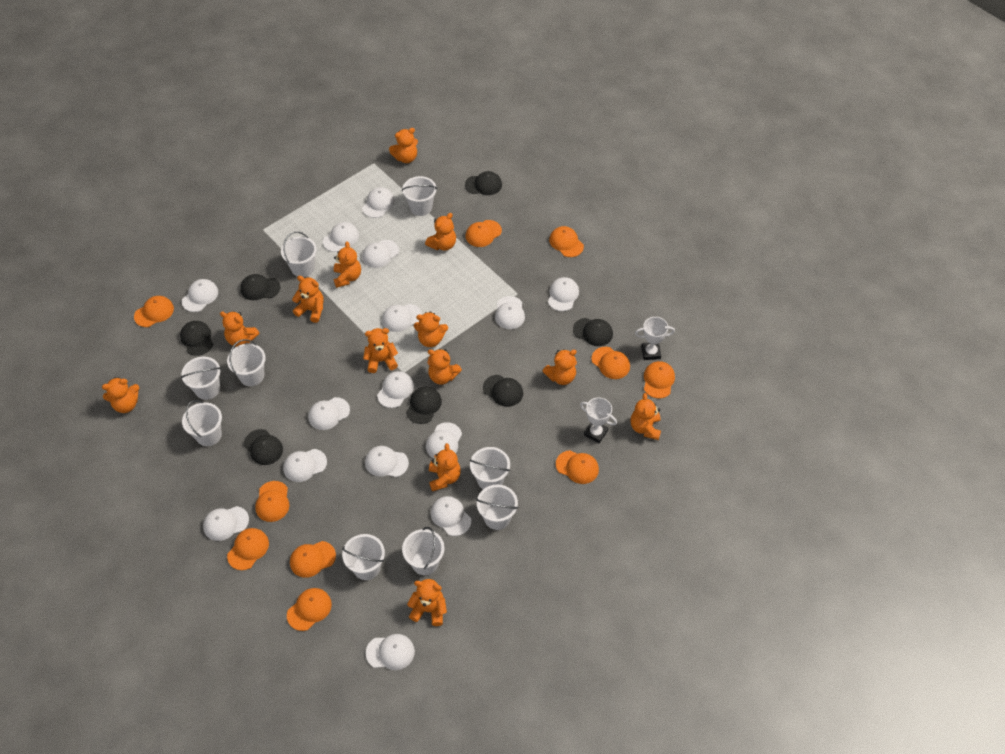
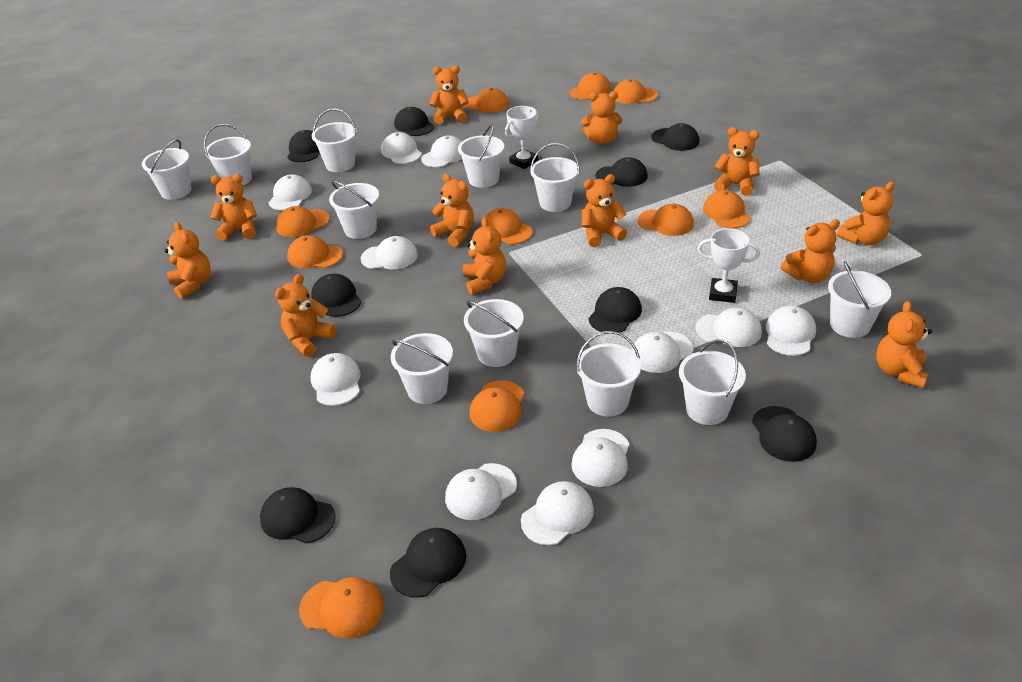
black cap: [180,321,213,356] [240,274,280,300] [244,429,283,465] [406,386,442,424] [465,171,502,195] [483,375,523,407] [573,318,613,346] = 7 -> [260,487,336,544] [287,130,319,162] [311,274,362,317] [390,528,466,598] [394,107,434,136] [588,287,642,333] [595,157,648,187] [651,123,699,151] [752,406,817,462] = 9
orange teddy bear: [102,377,139,413] [220,311,259,347] [292,276,324,323] [334,241,361,288] [363,328,398,373] [389,128,418,163] [407,579,447,626] [414,311,448,347] [425,213,456,250] [427,349,462,384] [429,443,461,491] [542,349,577,385] [630,393,661,440] = 13 -> [164,222,211,299] [210,174,257,241] [275,274,336,357] [430,65,469,124] [430,173,474,247] [463,217,506,295] [581,91,622,144] [582,174,627,247] [714,127,760,196] [781,219,840,283] [837,182,895,245] [876,301,932,388] = 12
white bucket: [181,357,221,400] [182,400,222,446] [227,339,266,386] [281,231,317,277] [342,534,385,580] [402,176,437,216] [402,527,445,575] [470,447,510,489] [476,485,518,530] = 9 -> [142,139,192,200] [204,124,252,186] [312,109,357,172] [329,181,379,239] [391,333,453,404] [458,125,504,188] [464,299,524,367] [530,143,579,212] [576,331,641,416] [679,340,746,425] [828,261,891,338] = 11
white cap: [182,279,218,312] [203,506,249,541] [283,449,327,482] [308,397,350,430] [323,222,359,252] [362,187,395,218] [362,240,399,268] [365,446,409,477] [366,634,415,670] [377,371,414,408] [382,304,422,332] [426,422,462,458] [431,496,471,536] [495,296,525,329] [548,277,579,311] = 15 -> [269,174,312,210] [311,353,360,406] [361,236,418,269] [381,132,422,164] [421,136,462,167] [445,463,517,520] [521,481,594,545] [571,429,630,487] [631,332,693,373] [695,308,762,347] [766,306,816,356] = 11

